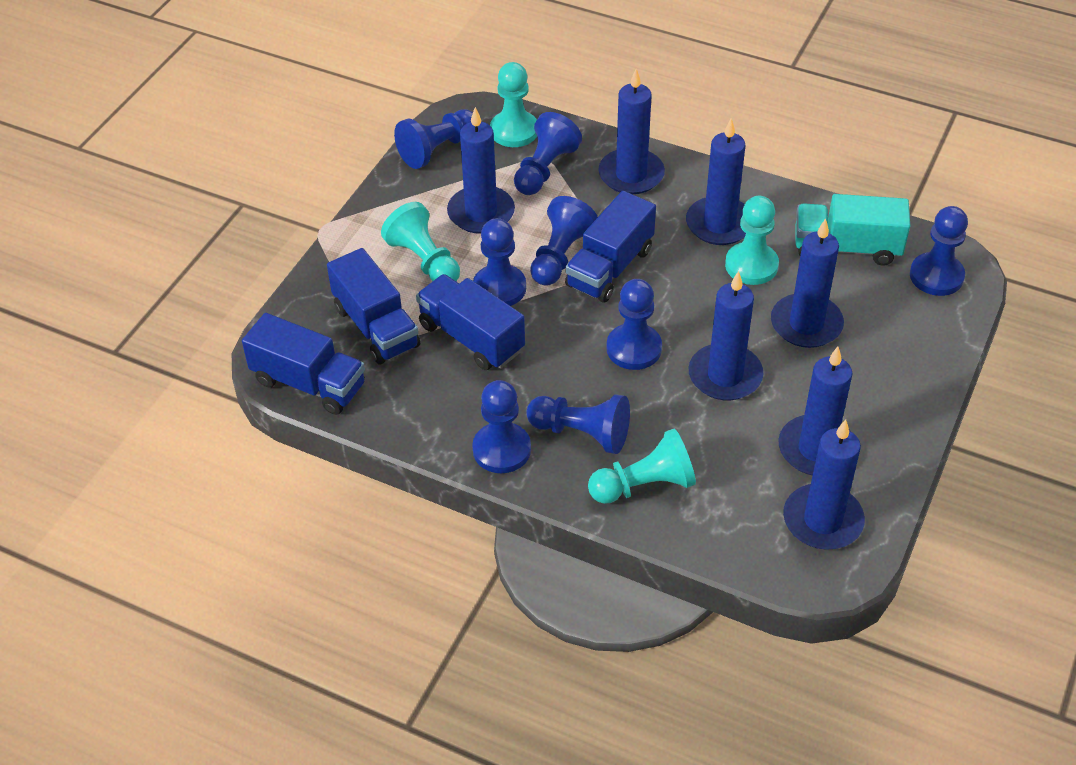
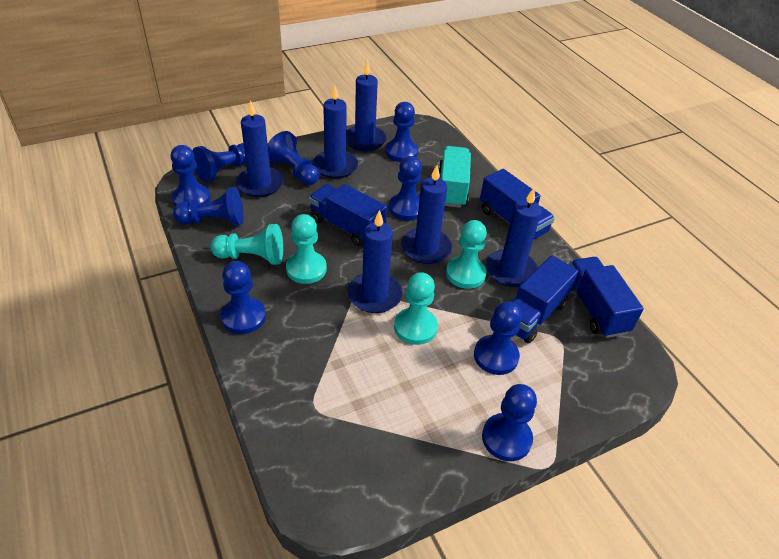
blue candle: [447,107,515,234] [598,69,665,194] [686,118,746,245] [689,271,764,400] [771,219,844,348] [779,347,852,475] [783,419,865,549] = 7 -> [236,100,284,197] [313,85,358,179] [346,60,386,152] [347,210,403,313] [401,165,452,264] [486,188,542,287] = 6
blue pawn: [394,109,473,169] [472,380,531,473] [473,218,526,306] [514,112,582,195] [526,394,630,454] [530,196,598,286] [607,279,662,370] [910,206,968,296] = 8 -> [170,145,210,206] [173,187,243,226] [193,143,246,183] [221,261,266,334] [268,131,319,185] [385,102,418,162] [389,156,422,221] [474,302,522,375] [482,384,537,461] = 9

